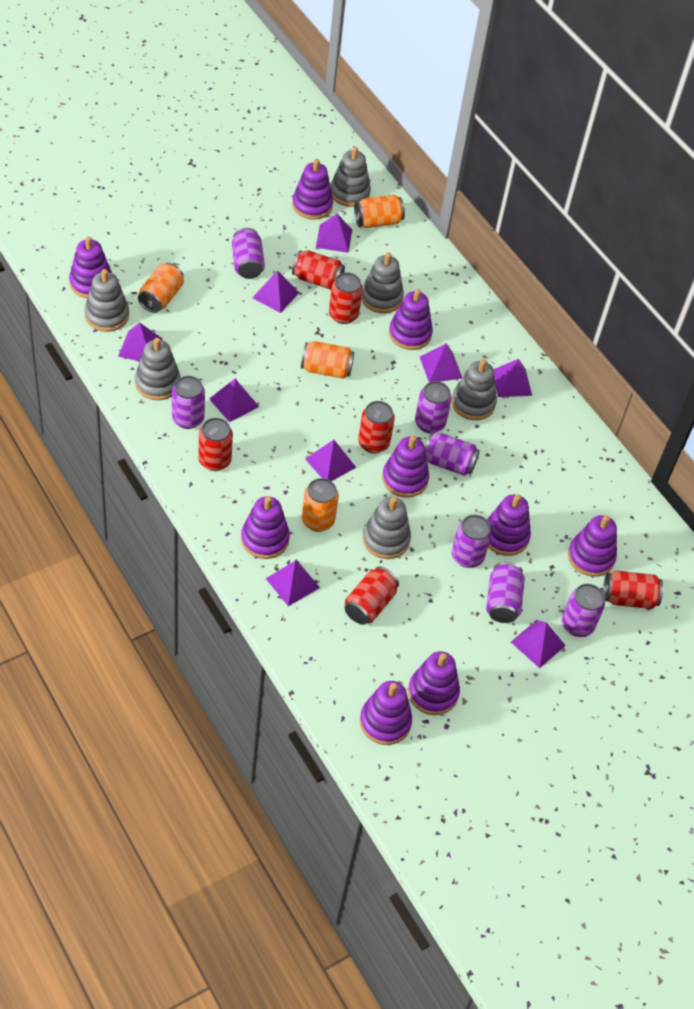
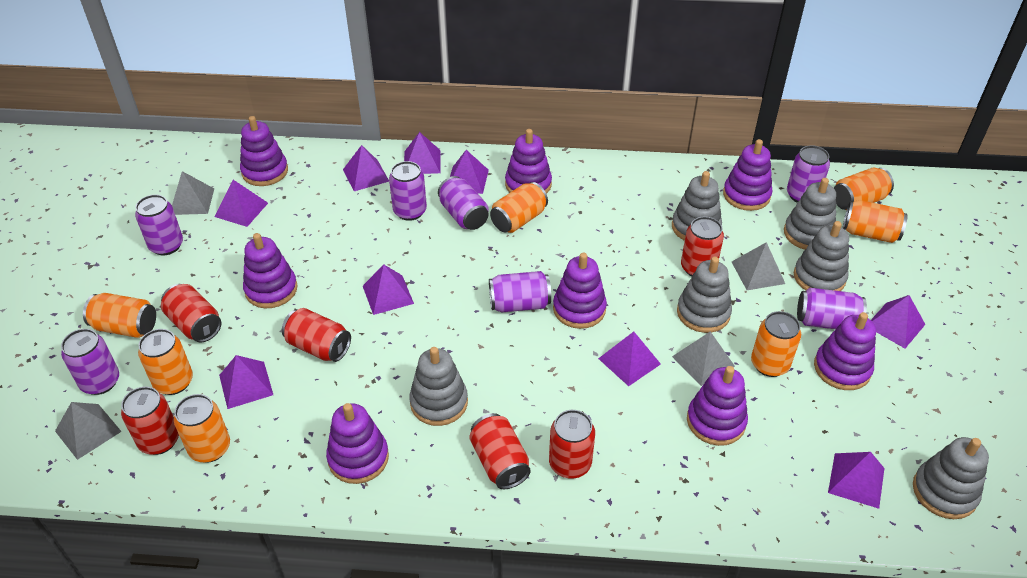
grey pyramid: none = 0 -> [55,402,122,460] [172,171,214,215] [672,331,735,386] [732,242,785,290] = 4
orange can: [138,263,184,313] [301,341,354,379] [302,478,339,532] [354,195,405,228] = 4 -> [83,293,156,338] [138,329,193,395] [174,394,230,463] [490,182,548,233] [751,311,801,377] [834,168,894,210] [843,200,908,243] = 7
purple stacking toy: [69,236,112,298] [241,496,290,559] [292,159,333,219] [360,681,412,745] [382,436,429,498] [389,289,433,350] [408,651,460,715] [487,494,531,556] [568,515,617,577] = 9 -> [240,116,288,186] [243,233,297,308] [326,403,389,484] [505,129,552,194] [553,253,607,329] [687,366,748,446] [723,139,772,211] [814,312,876,390] = 8

